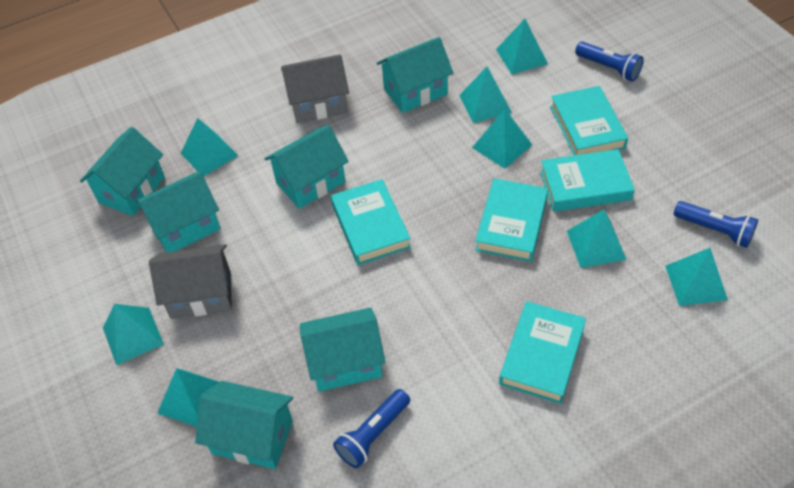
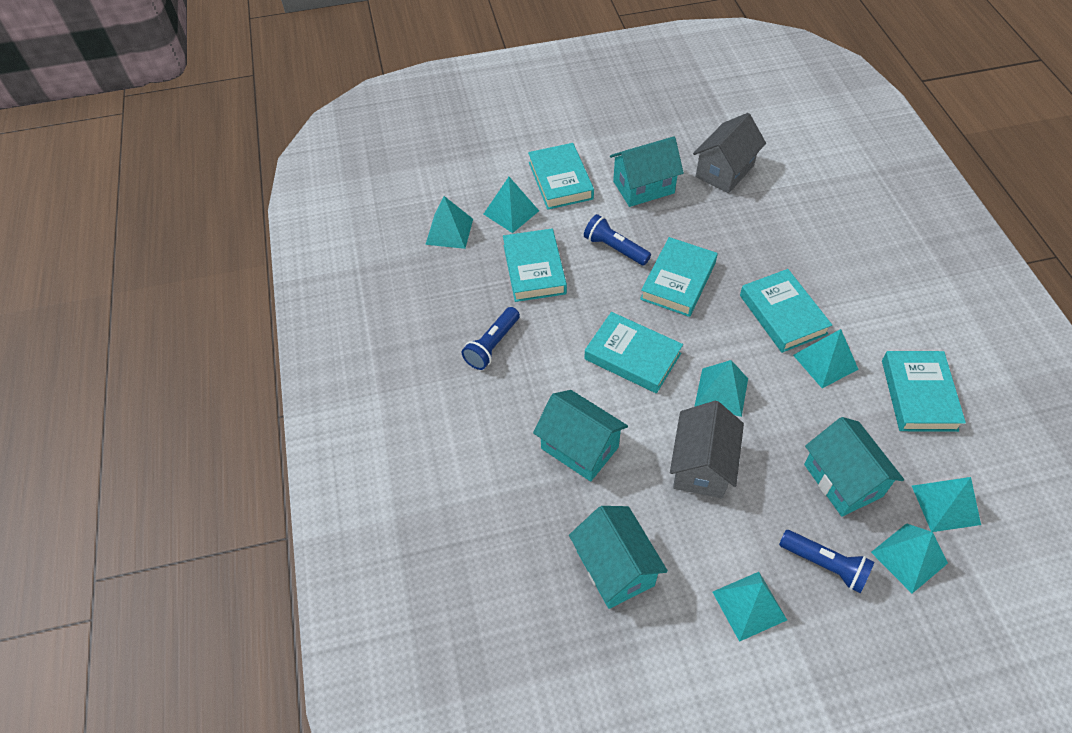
turquoise book: [331,179,411,265] [475,178,548,262] [499,301,586,404] [540,149,635,212] [550,86,628,155] = 5 -> [503,229,567,302] [528,143,594,210] [584,312,683,393] [640,237,718,317] [740,269,832,353] [882,351,966,432] = 6
turquoise house: [80,127,165,216] [136,171,221,252] [195,381,293,469] [265,125,349,209] [300,307,386,392] [377,37,453,113] = 6 -> [533,390,628,481] [569,506,668,609] [610,136,684,207] [804,417,904,517] = 4
turquoise pyramid: [103,304,164,365] [157,368,219,427] [181,118,239,177] [459,67,512,123] [472,109,532,169] [496,19,548,74] [567,209,627,268] [665,248,728,306] = 8 -> [425,196,473,249] [484,177,539,233] [695,360,748,417] [713,572,787,642] [793,329,859,388] [871,523,948,594] [912,477,981,532] = 7

